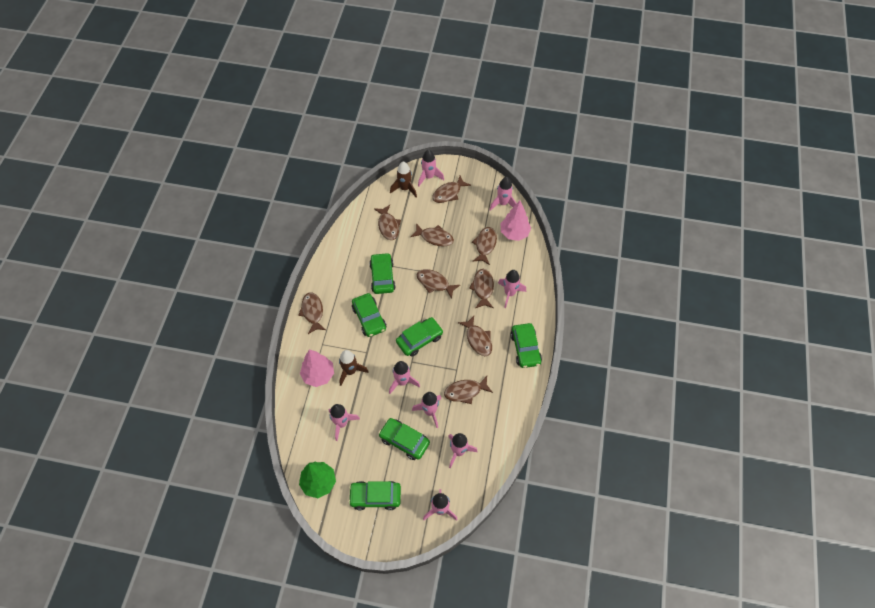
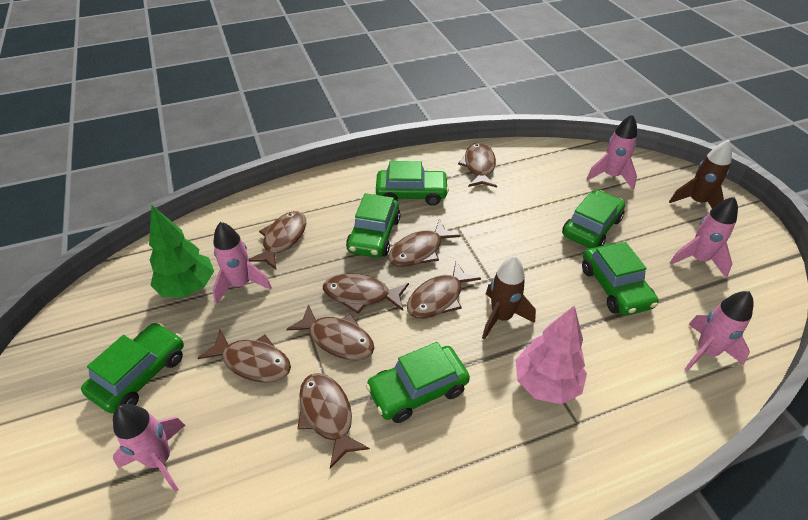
brown fish: [298,293,326,334] [374,205,401,240] [410,223,454,247] [417,269,460,299] [432,176,471,203] [444,376,493,404] [458,316,492,356] [469,269,494,308] [472,227,497,265] = 9 -> [198,330,291,383] [249,211,306,269] [287,304,374,360] [297,373,370,468] [323,273,409,314] [388,220,461,267] [407,262,481,319] [458,143,497,187] = 8
pink rocket: [329,404,360,441] [389,361,420,394] [412,392,441,428] [418,150,444,186] [423,489,458,521] [448,433,478,469] [489,177,517,211] [498,270,526,308] = 8 -> [113,404,186,493] [212,222,272,304] [586,114,637,189] [670,197,738,278] [684,291,754,371] = 5
pink tree: [300,349,334,387] [501,201,531,241] = 2 -> [515,305,587,404] = 1

